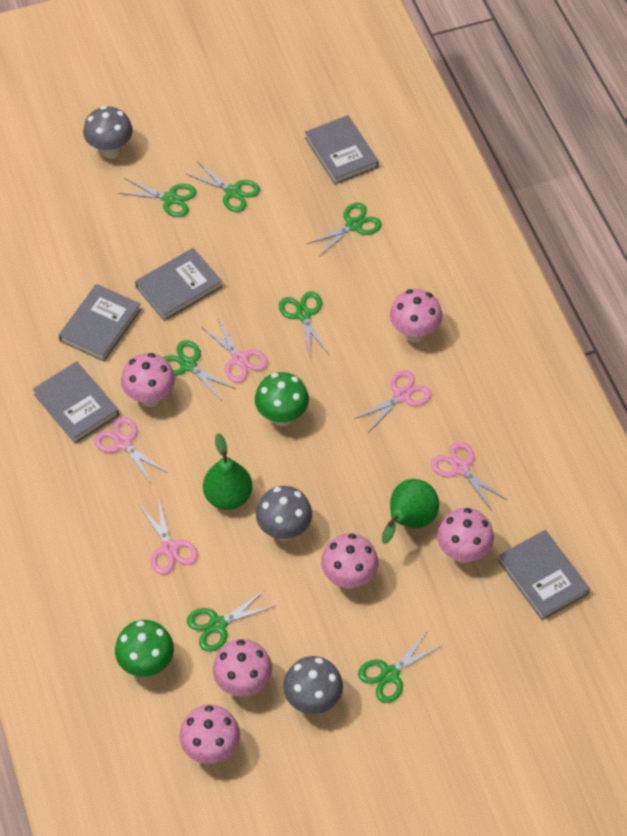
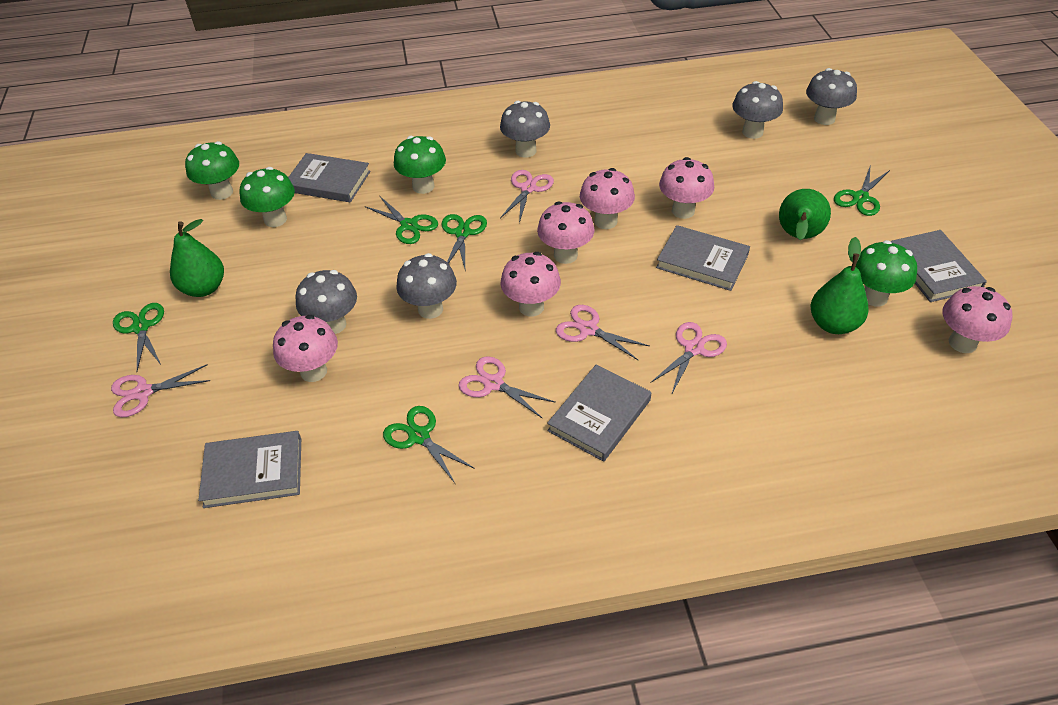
green mushroom: [115,620,174,677] [255,372,309,426] = 2 -> [185,141,239,200] [240,167,295,227] [394,136,446,194] [856,240,917,307] = 4
green pear: [203,433,253,510] [382,479,439,544] = 2 -> [170,219,224,297] [779,189,831,240] [811,237,869,334] = 3
green scissors: [118,179,197,217] [163,340,236,401] [186,161,260,212] [187,589,276,652] [279,291,329,359] [307,203,382,257] [358,631,443,703] = 7 -> [113,303,164,371] [365,197,438,244] [383,406,475,483] [442,214,487,269] [834,167,890,216] = 5
grey mushroom: [83,106,133,159] [256,486,312,541] [283,656,343,714] = 3 -> [296,270,357,334] [396,253,457,319] [500,101,550,158] [733,81,783,139] [806,68,857,125] = 5

